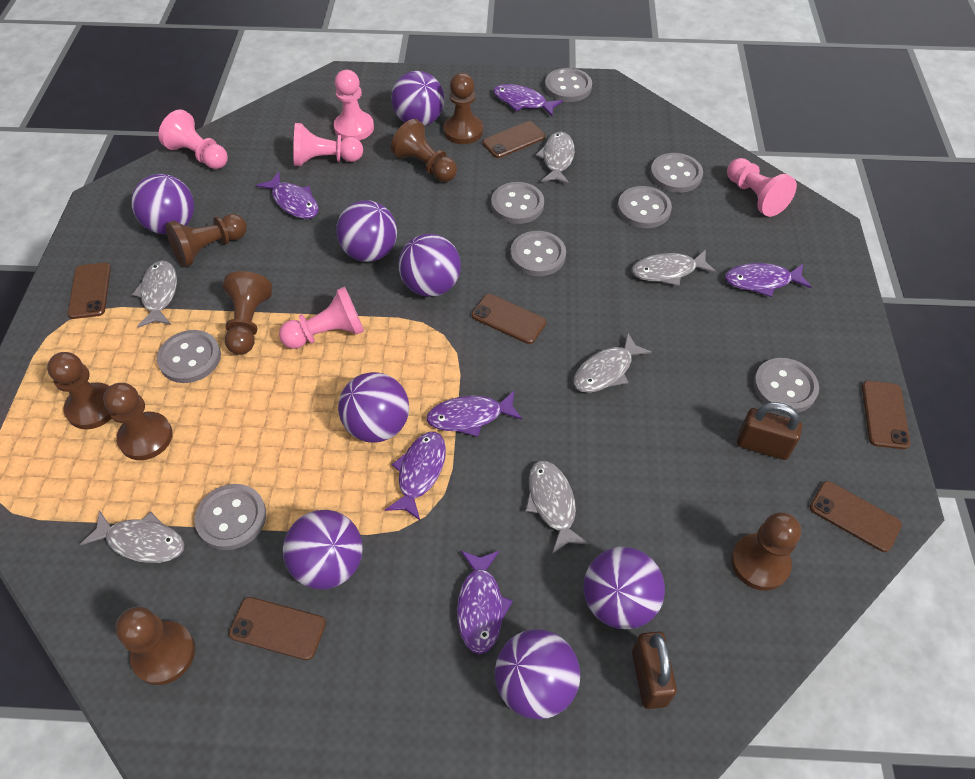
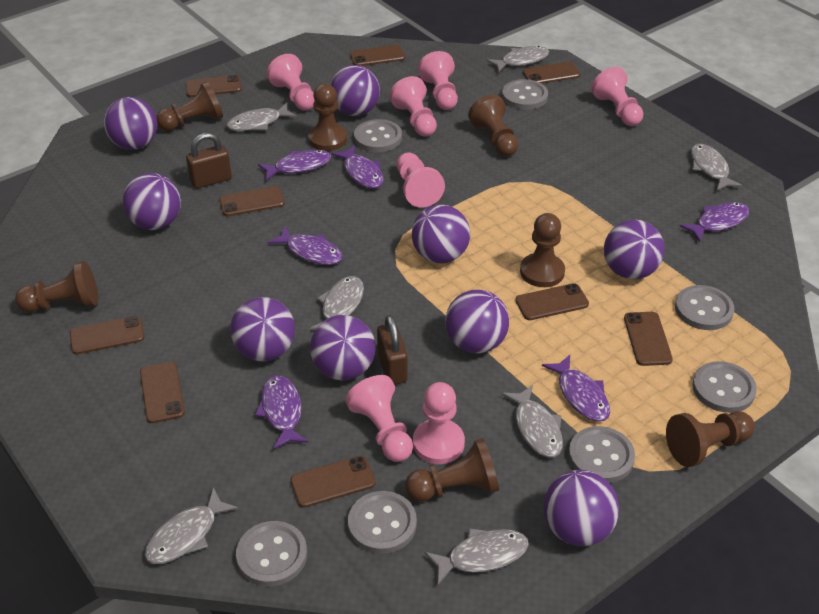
brown pawn: [47,352,112,429] [103,383,173,460] [115,607,195,685] [166,214,247,267] [223,271,272,355] [391,119,457,182] [443,73,483,144] [731,512,801,591] = 8 -> [15,261,98,312] [156,81,223,131] [308,84,347,151] [405,438,499,501] [468,95,518,157] [520,213,565,287] [666,411,755,467] = 7
brown phone: [68,263,111,319] [229,597,326,660] [472,294,546,344] [482,121,545,158] [810,481,902,552] [862,381,910,449] = 6 -> [70,316,144,354] [140,362,185,423] [185,75,242,97] [219,186,285,216] [290,456,376,508] [350,45,405,66] [515,283,589,320] [523,62,580,84] [624,312,673,366] = 9
grey button: [157,330,221,383] [194,484,266,550] [491,182,544,224] [510,231,566,276] [545,68,592,102] [617,186,672,228] [650,153,703,193] [754,358,819,413] = 8 -> [236,521,307,587] [348,491,417,554] [354,119,402,152] [502,79,548,110] [569,426,635,483] [675,285,734,330] [692,361,757,413] = 7
grey fish: [80,510,185,563] [132,260,177,328] [525,461,589,554] [536,132,575,184] [573,333,652,393] [632,250,716,286] = 6 -> [145,487,239,564] [226,103,297,131] [309,276,364,330] [425,528,529,585] [487,46,549,72] [502,385,563,457] [691,144,742,191] = 7
pink pawn: [158,109,228,169] [279,287,364,349] [293,123,363,166] [334,70,374,140] [727,158,797,217] = 5 -> [267,54,315,111] [345,375,413,462] [389,76,437,137] [397,152,445,208] [413,382,465,464] [418,51,458,110] [591,67,643,126] = 7
purple ball: [131,174,194,234] [283,510,363,590] [336,201,397,262] [338,372,409,443] [391,71,444,126] [398,234,461,297] [495,629,580,719] [584,547,665,629] = 8 -> [104,97,158,150] [123,173,181,230] [230,297,295,361] [310,315,376,381] [330,65,380,116] [412,205,470,263] [445,290,509,353] [543,470,619,546] [604,220,665,279] = 9

